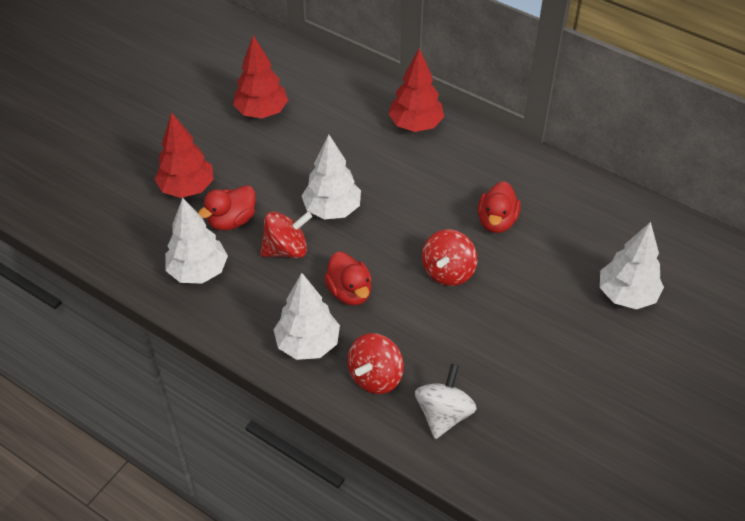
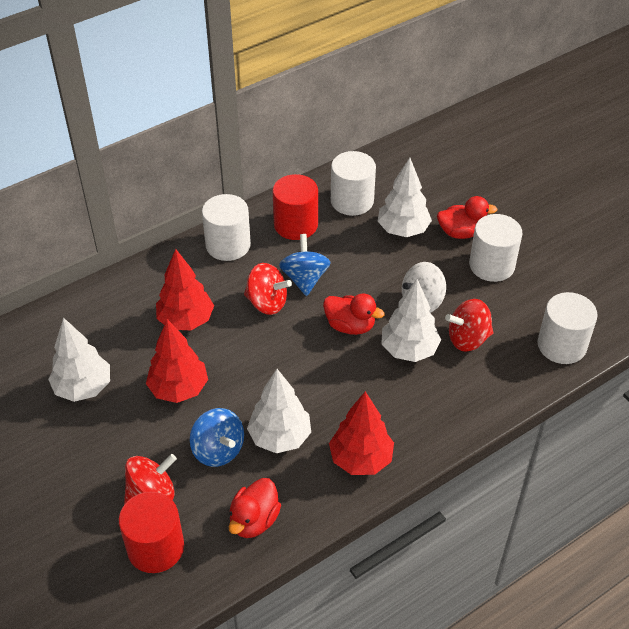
blue spinning top: none = 0 -> [190,408,244,467] [279,234,331,296] = 2
red cylinder: none = 0 -> [119,492,184,573] [272,174,318,240] = 2
white cylinder: none = 0 -> [202,194,251,261] [331,151,376,216] [469,214,523,282] [538,292,598,364] = 4

